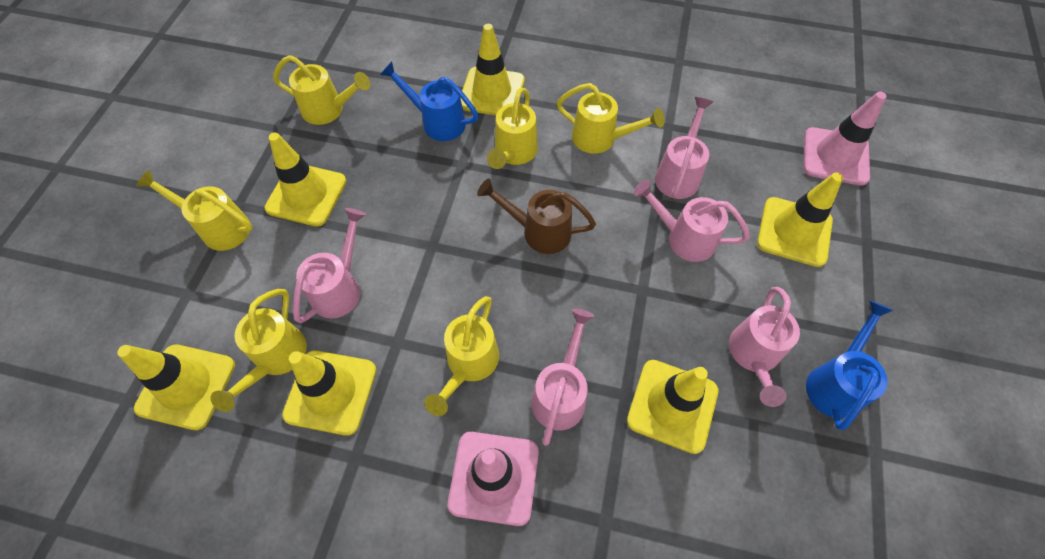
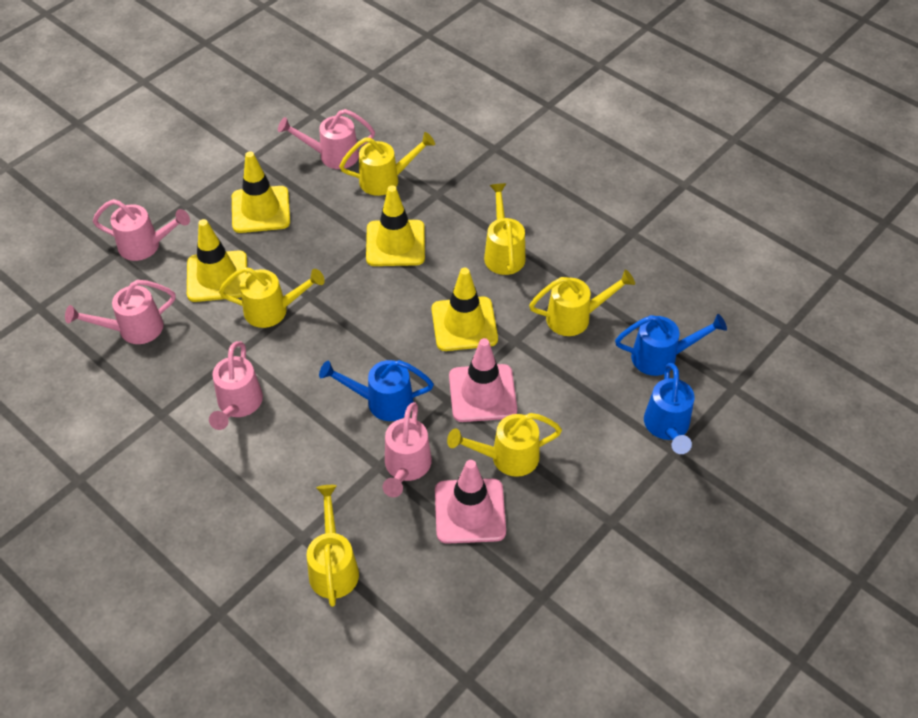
blue watering can: [380,61,479,141] [806,300,893,430] = 2 -> [319,360,434,421] [615,314,727,376] [644,363,694,454] = 3
brown watering can: [477,179,596,254] = 1 -> none = 0
yellow traffic cone: [117,344,235,430] [265,133,346,227] [282,351,377,436] [460,24,524,115] [627,360,718,454] [757,173,843,267] = 6 -> [187,219,247,302] [232,151,290,233] [366,186,425,266] [432,268,498,351] = 4

